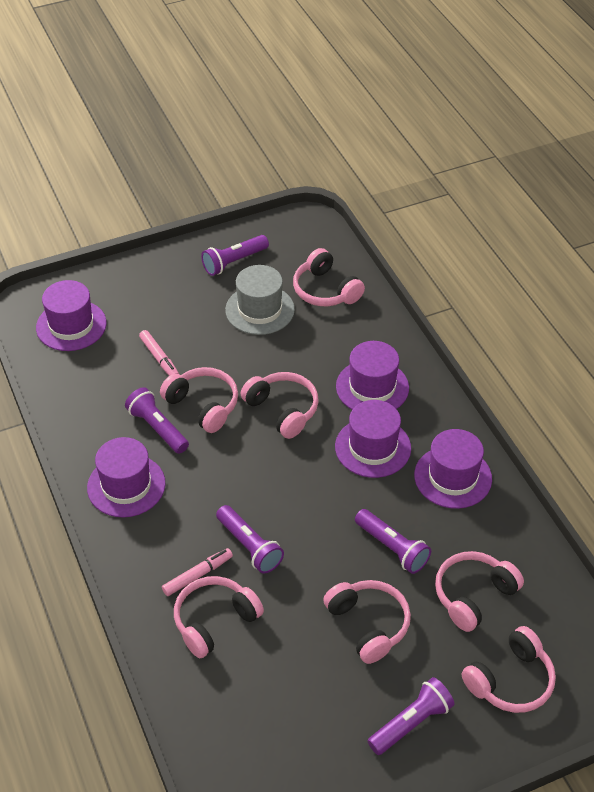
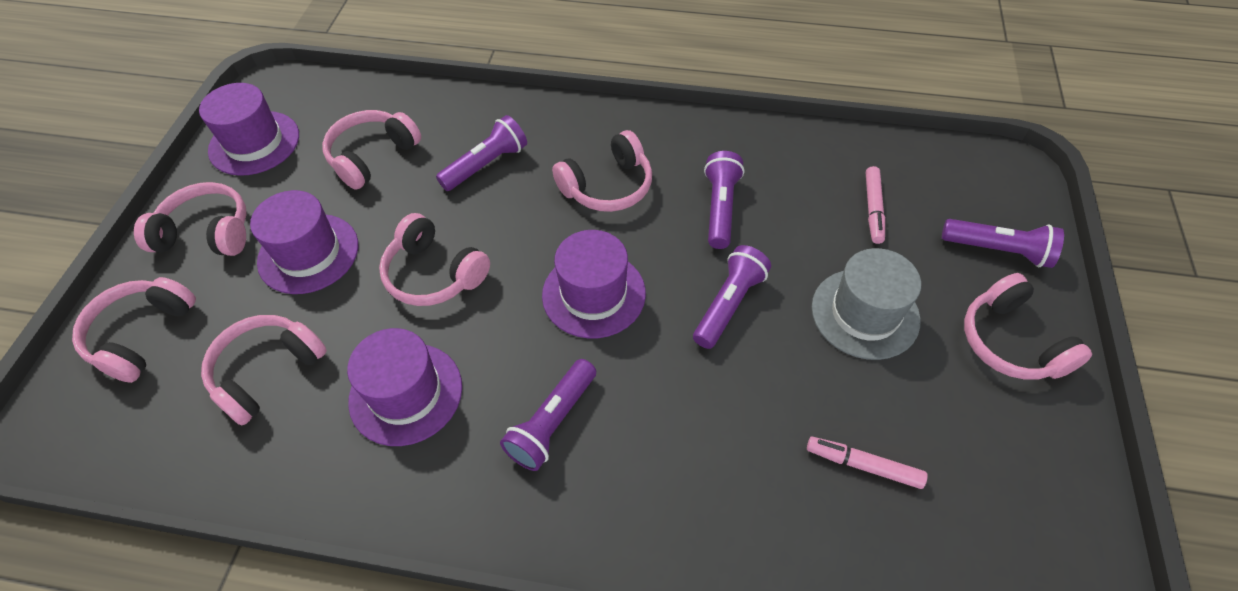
purple hat: [36,280,107,351] [87,437,166,518] [335,400,411,478] [336,341,409,410] [414,429,492,509] = 5 -> [199,83,299,176] [250,190,358,294] [347,328,462,446] [542,230,646,338] = 4

